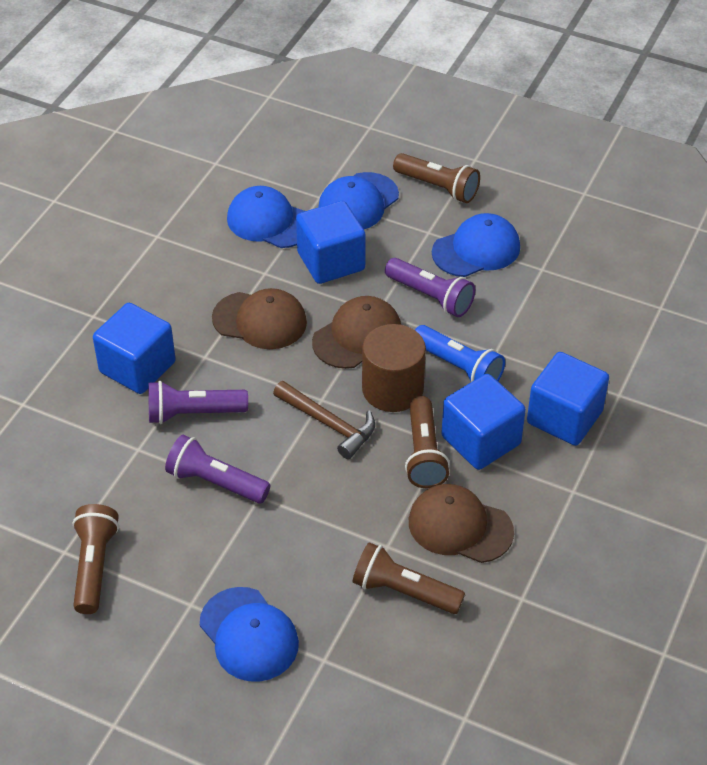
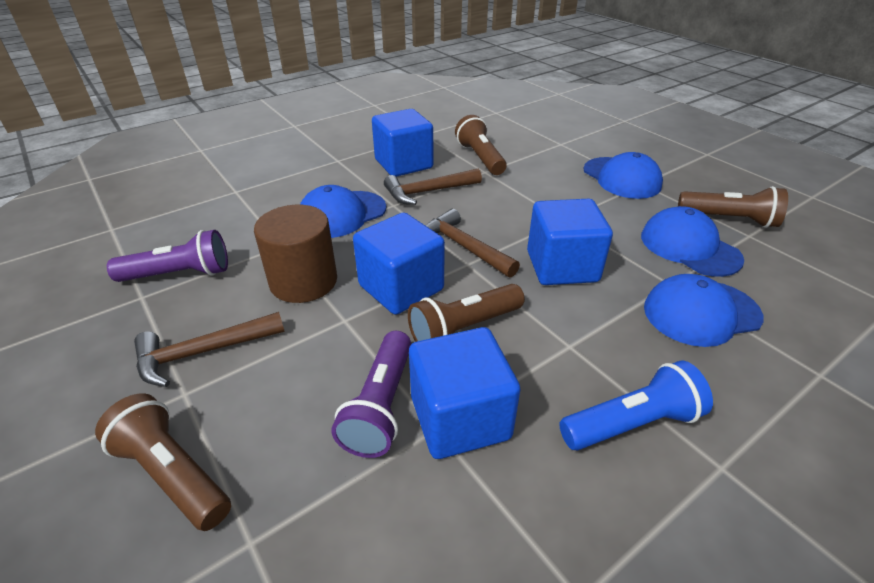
brown cap: [212,288,307,349] [312,296,401,369] [409,484,514,563] = 3 -> none = 0
brown hammer: [273,381,375,459] = 1 -> [134,312,285,387] [384,169,482,205] [425,209,520,278] = 3
purple flashlight: [148,381,248,424] [165,435,270,504] [385,258,475,317] = 3 -> [107,230,228,282] [331,331,411,458] = 2

